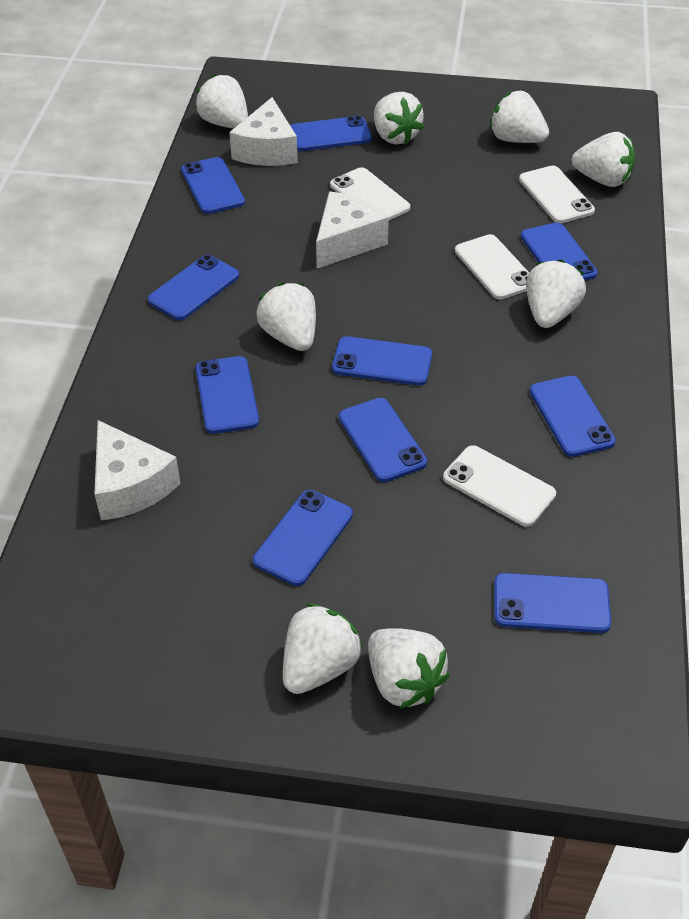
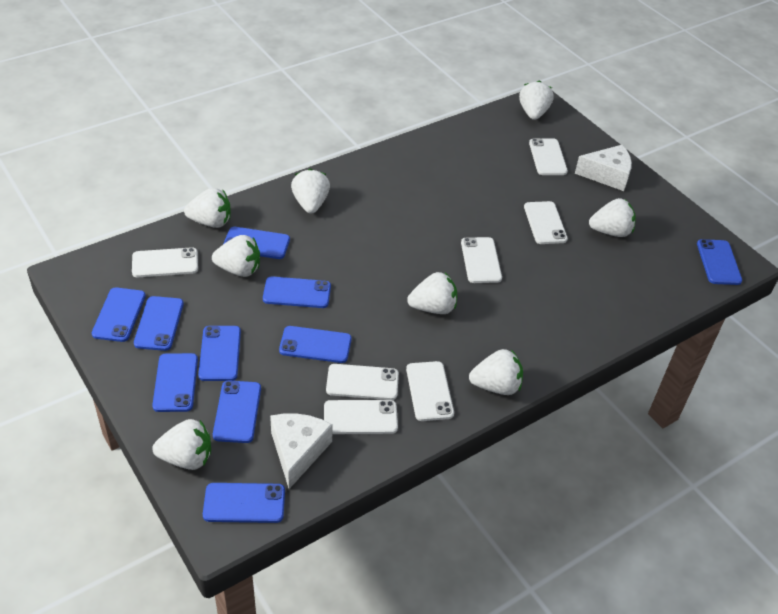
white cheese: [94,420,181,521] [229,97,298,166] [316,192,389,269] = 3 -> [270,413,333,489] [575,145,632,191] = 2
white phone: [330,167,410,220] [443,445,556,527] [455,234,529,299] [519,165,595,223] = 4 -> [132,247,198,277] [324,400,398,434] [326,364,399,400] [406,361,454,421] [461,237,502,283] [524,201,568,244] [529,138,568,175] = 7

